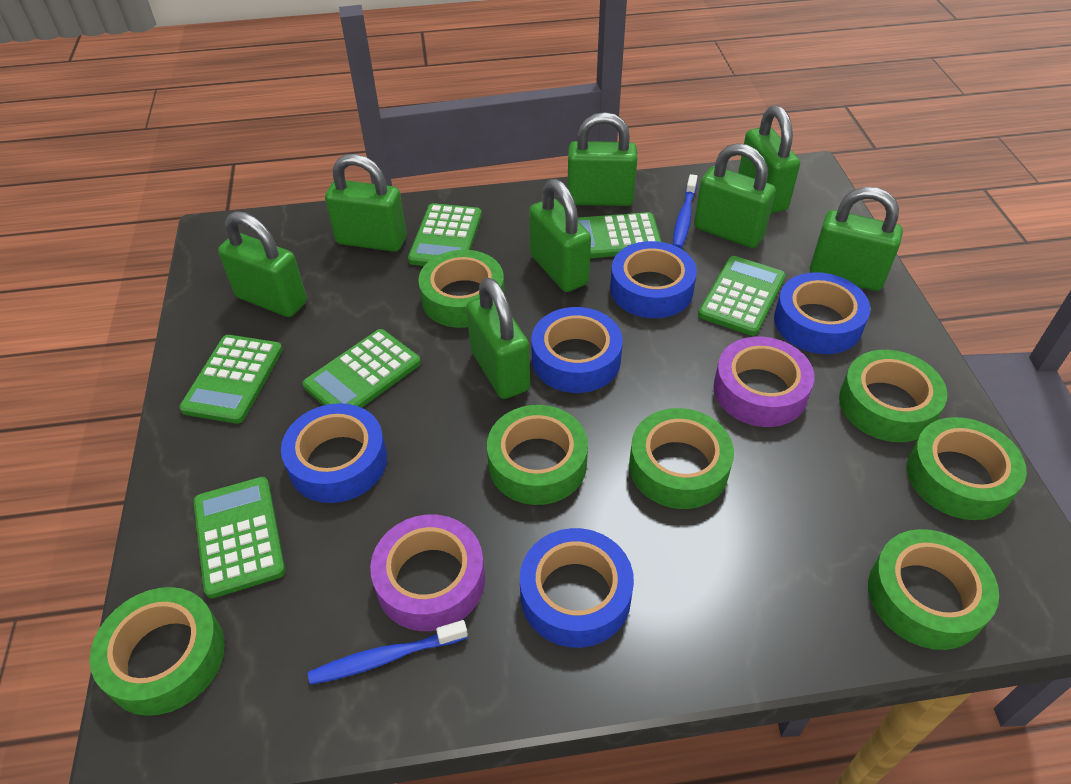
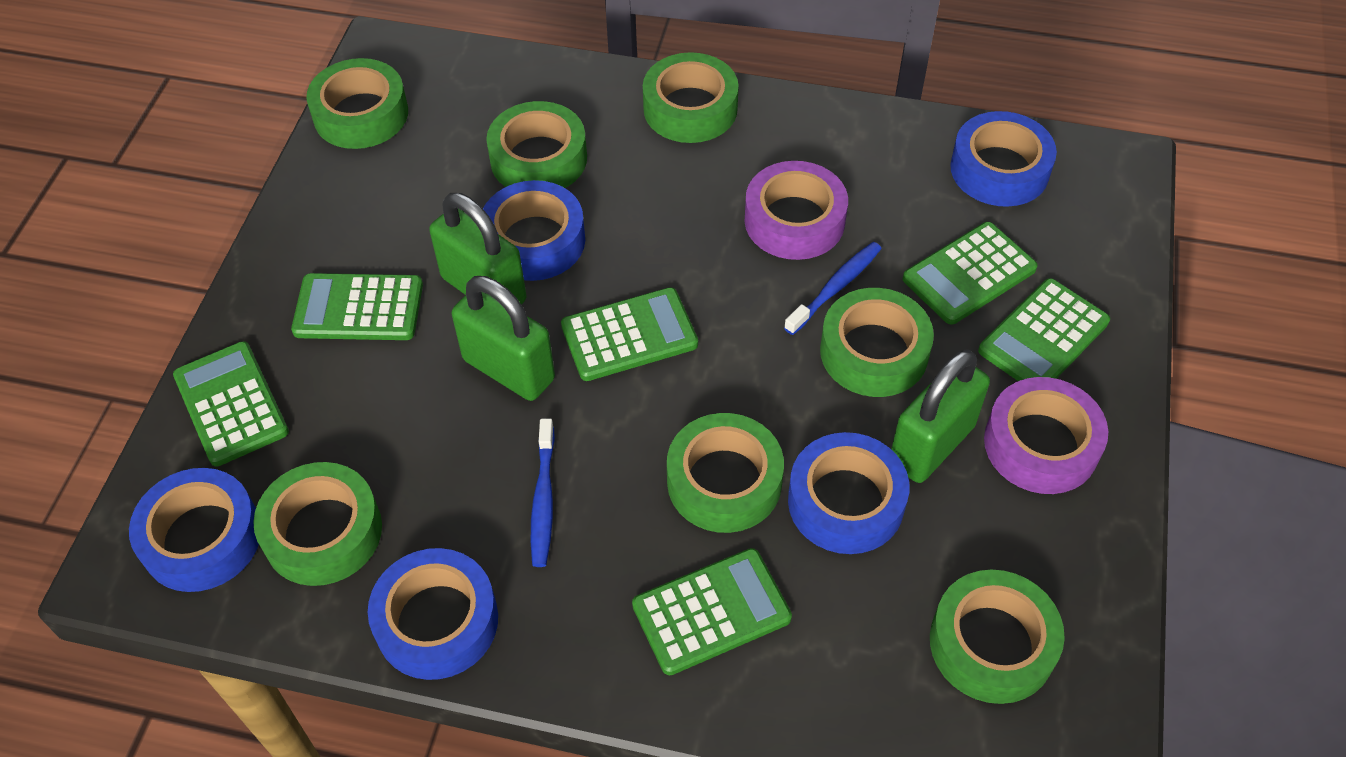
green padlock: [218,211,307,317] [325,154,406,252] [466,277,530,399] [529,179,591,292] [568,112,637,206] [694,143,776,248] [738,105,800,214] [810,187,903,291] = 8 -> [429,193,527,305] [452,276,555,401] [891,349,990,483] = 3

